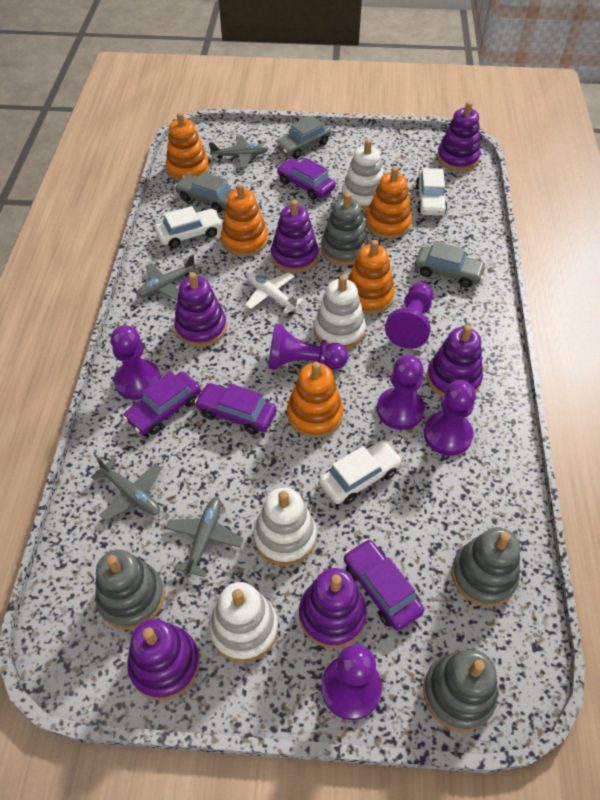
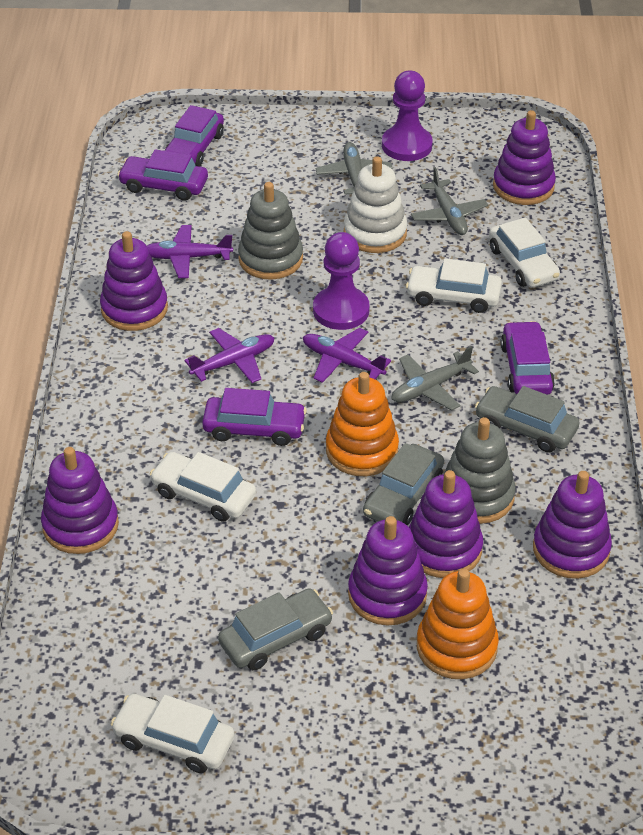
grey plane: [91,457,162,521] [136,255,200,301] [166,497,244,577] [209,135,269,168] = 4 -> [316,142,393,195] [391,346,479,411] [411,167,488,235] = 3
grey stacking toy: [95,550,164,630] [321,193,368,266] [423,650,498,731] [451,527,520,607] = 4 -> [238,182,303,280] [444,417,516,524] = 2
orange stacking toy: [166,112,209,182] [221,183,268,256] [287,362,343,438] [348,240,395,314] [366,167,412,239] = 5 -> [326,372,399,476] [417,569,499,679] = 2
purple pawn: [111,325,161,400] [268,323,348,370] [321,644,382,720] [377,355,425,430] [385,282,433,349] [424,380,476,456] = 6 -> [313,232,370,330] [382,70,433,161] = 2
purple plane: none = 0 -> [147,225,233,278] [184,328,274,383] [303,328,391,383] = 3
white car: [155,206,223,248] [319,440,402,505] [416,168,447,216] = 3 -> [111,694,235,773] [150,452,256,522] [406,259,502,313] [489,218,560,287] = 4
white plane: [245,272,304,314] = 1 -> none = 0
white stacking toy: [209,582,278,663] [253,488,317,566] [314,275,366,349] [342,139,383,211] = 4 -> [344,156,407,253] = 1

